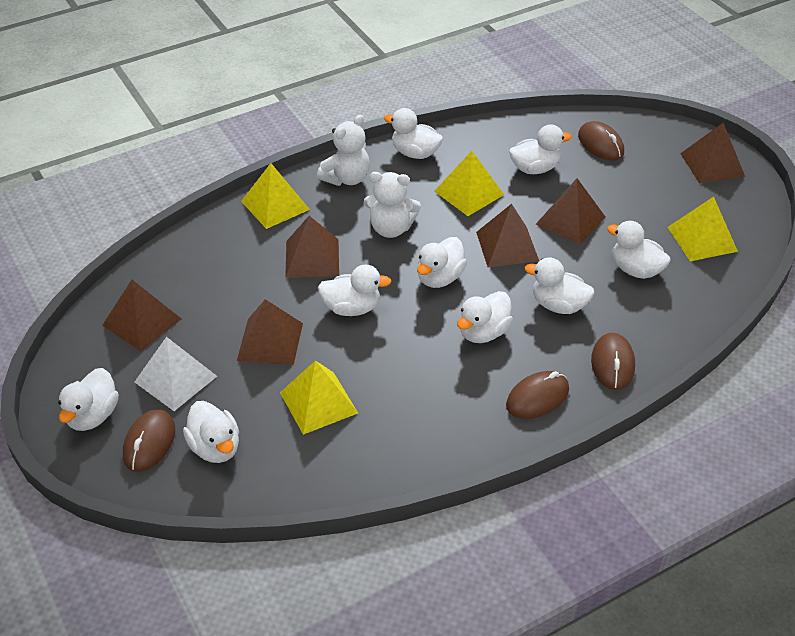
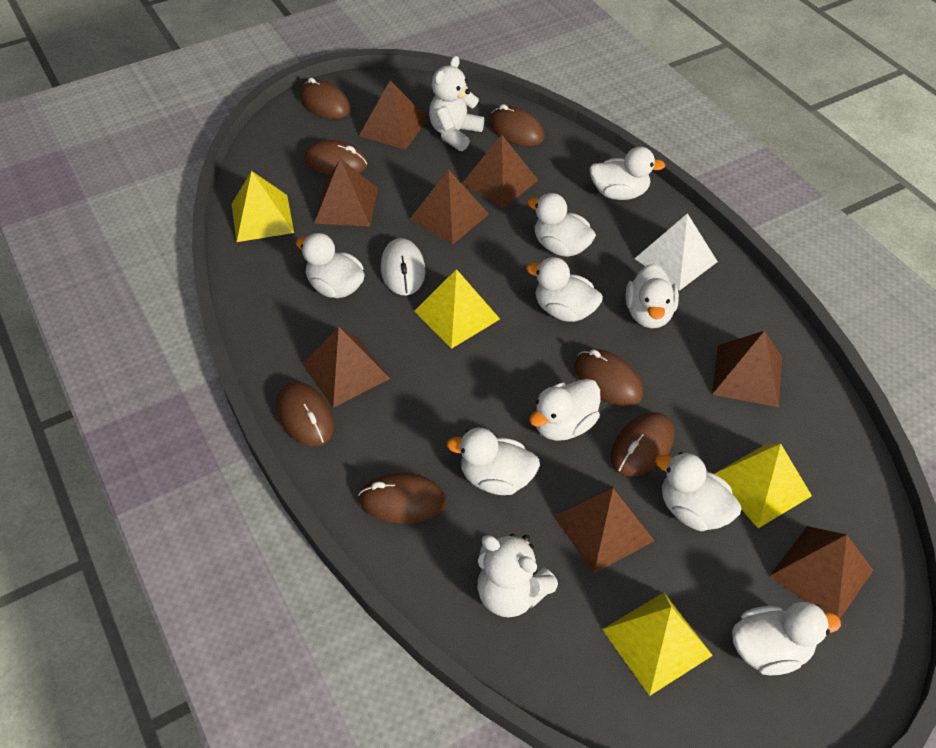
brown mouse: [123,409,175,472] [506,371,569,419] [578,121,624,160] [591,333,635,390] = 4 -> [276,382,334,446] [300,78,351,119] [304,140,368,175] [358,473,446,524] [489,104,545,146] [574,349,643,406] [610,412,674,476] = 7
brown pyramid: [102,280,181,351] [237,299,303,365] [285,216,339,278] [476,204,539,268] [536,178,605,245] [680,123,745,184] = 6 -> [303,327,390,408] [314,158,378,227] [359,80,428,150] [410,169,489,245] [462,135,539,208] [554,486,655,574] [712,331,782,407] [770,526,873,619] = 8
white mouse: none = 0 -> [381,238,425,295] = 1

